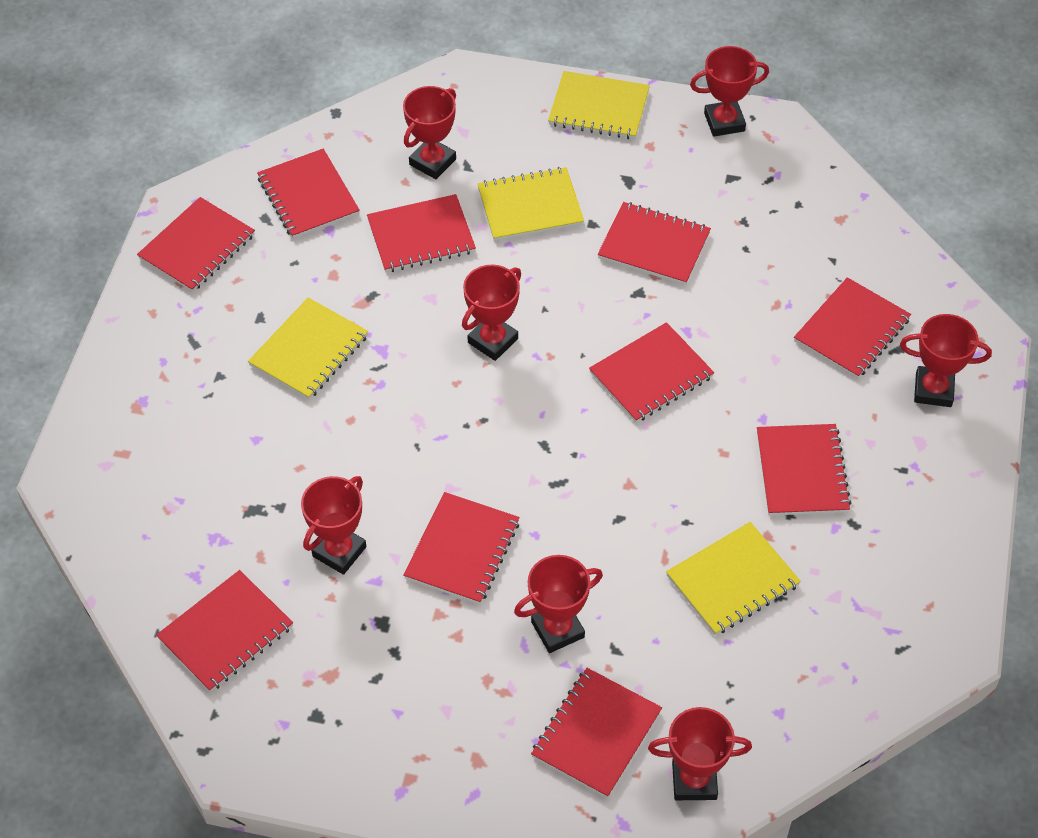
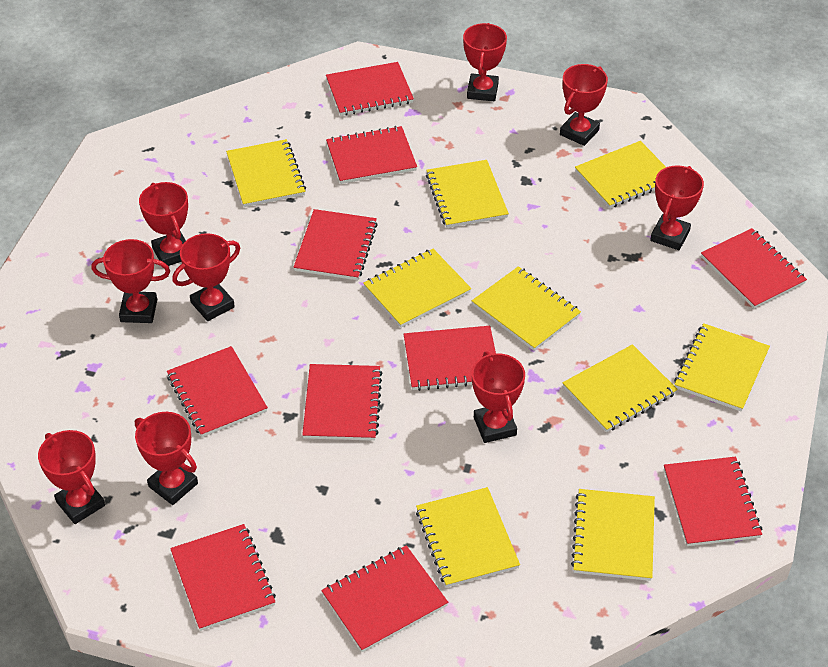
red trophy: [301,476,366,575] [403,86,456,179] [462,264,521,361] [514,555,603,653] [648,707,752,800] [690,46,769,137] [900,314,992,407] = 7 -> [38,430,105,524] [92,239,170,323] [135,412,198,505] [139,182,188,266] [172,233,240,321] [463,23,507,101] [472,351,525,443] [560,64,608,146] [650,165,704,250] = 9
yellow notebook: [248,298,368,400] [478,167,584,241] [548,71,650,139] [666,522,801,635] = 4 -> [226,139,306,207] [363,249,471,328] [416,487,520,587] [426,160,509,228] [472,266,581,351] [563,344,678,432] [571,489,655,581] [575,141,666,208] [674,323,770,411] = 9

